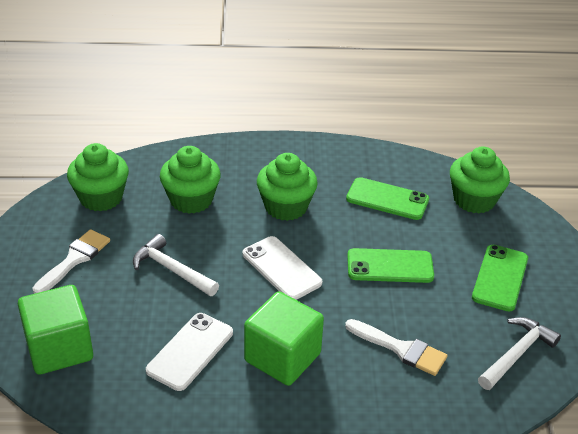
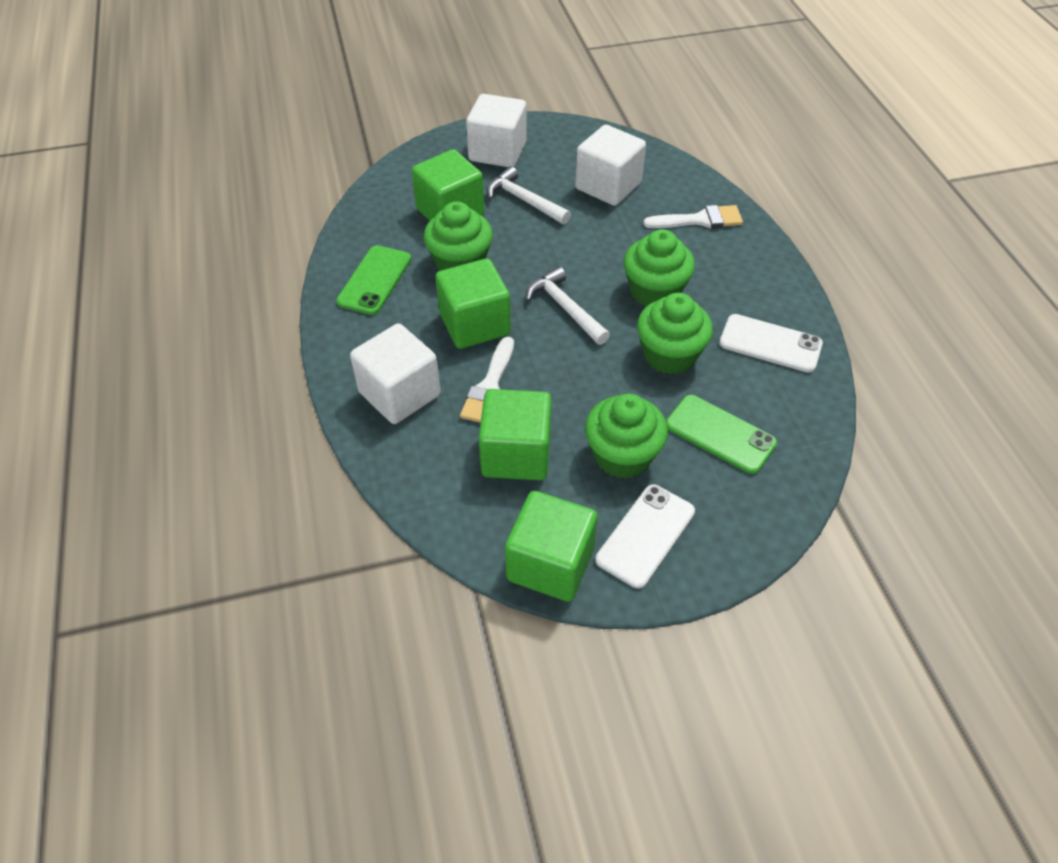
green cube: [18,285,93,375] [244,292,324,386] = 2 -> [412,149,484,221] [435,258,511,349] [479,389,552,480] [505,491,598,602] = 4
green phone: [346,177,429,220] [347,248,434,283] [472,245,528,312] = 3 -> [336,245,411,315] [666,395,777,474] = 2
white cube: none = 0 -> [350,323,441,424] [466,94,527,167] [575,125,646,206] = 3

